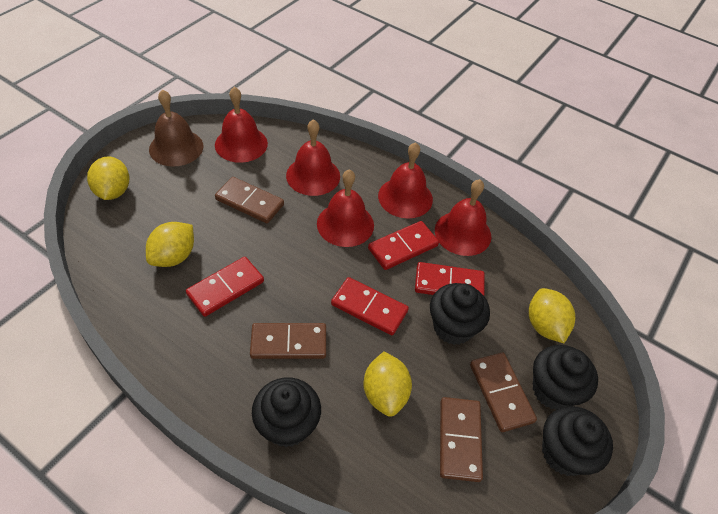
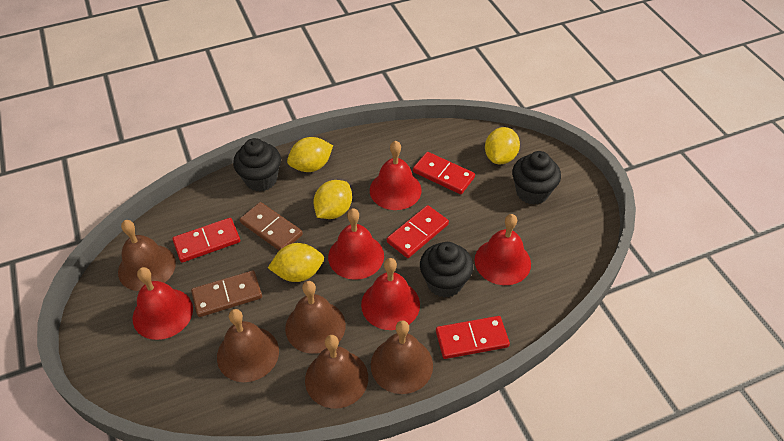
black cupcake: [252,377,321,447] [430,283,490,345] [533,345,598,410] [542,406,613,476] = 4 -> [233,138,281,191] [420,242,473,298] [512,151,561,205] = 3
brown bell: [149,89,203,167] = 1 -> [118,220,176,291] [217,309,279,382] [285,281,346,354] [305,335,368,409] [371,320,433,394] = 5
brown domino: [215,177,284,223] [250,323,326,359] [440,397,483,482] [470,353,537,432] = 4 -> [191,270,262,317] [240,202,303,251] = 2

